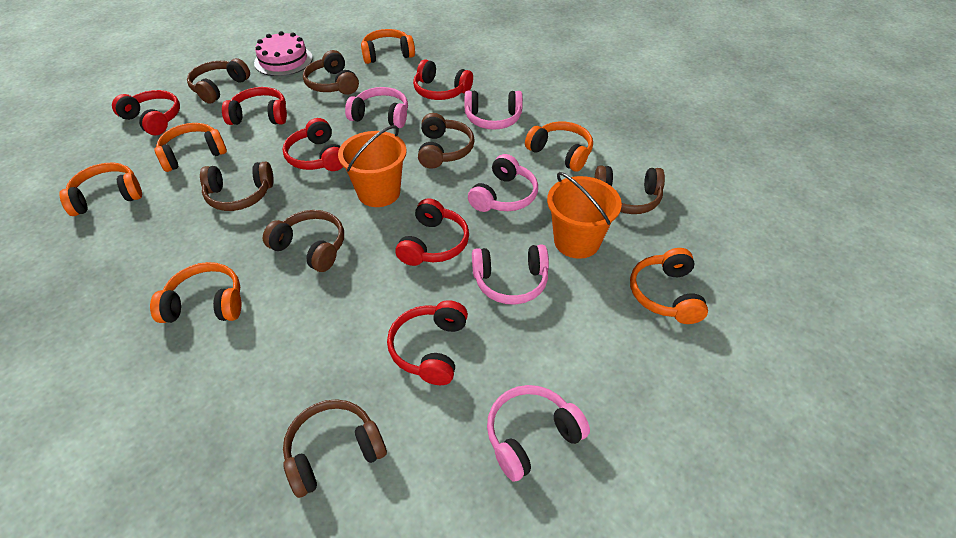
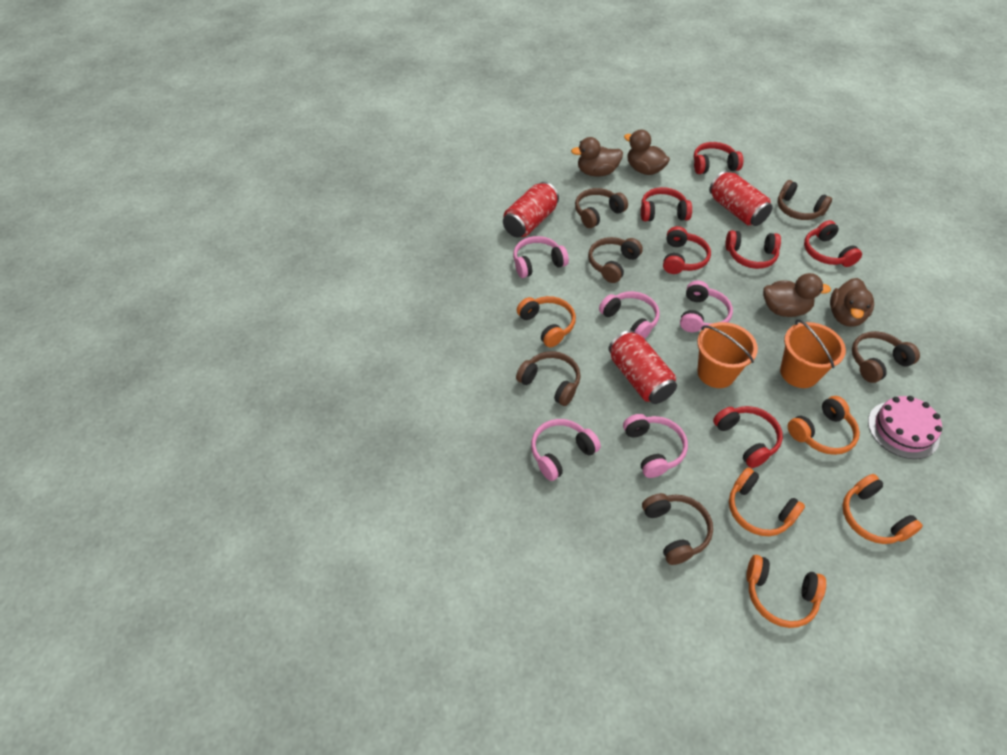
brown duck: none = 0 -> [571,137,623,177] [624,129,670,175] [763,273,831,317] [830,278,874,327] = 4
brown headphones: [187,58,250,104] [200,162,274,211] [263,210,344,272] [283,399,387,498] [303,50,359,95] [418,113,475,169] [595,166,665,214] = 7 -> [516,351,581,406] [575,188,628,228] [588,237,643,283] [642,493,713,565] [777,180,832,220] [852,331,920,383] = 6
orange headphones: [59,163,142,216] [150,262,241,323] [154,123,227,172] [361,29,415,64] [525,122,593,172] [630,248,708,324] = 6 -> [517,296,576,347] [729,467,805,536] [746,555,826,628] [788,396,860,455] [842,474,923,544] = 5
red can: none = 0 -> [503,182,559,237] [608,330,677,404] [709,171,773,226] = 3

